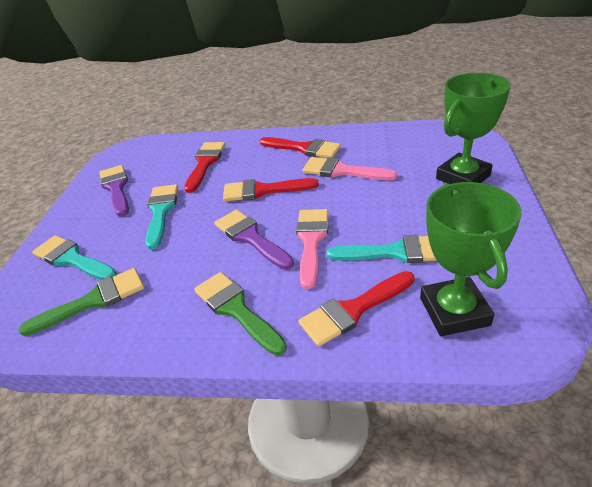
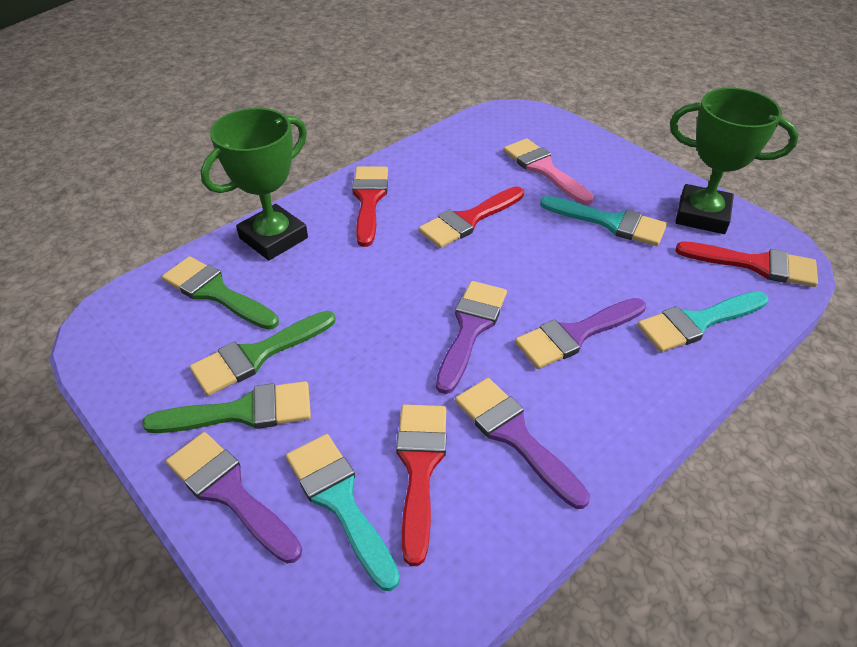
green brush: [18,268,144,336] [194,272,287,356] = 2 -> [142,381,311,433] [162,256,279,330] [189,311,336,396] = 3
pink brush: [296,209,328,289] [303,157,397,180] = 2 -> [503,138,594,205] = 1
purple brush: [99,165,129,217] [214,210,294,270] = 2 -> [166,432,302,564] [436,281,507,394] [455,378,590,509] [515,298,646,369] = 4

